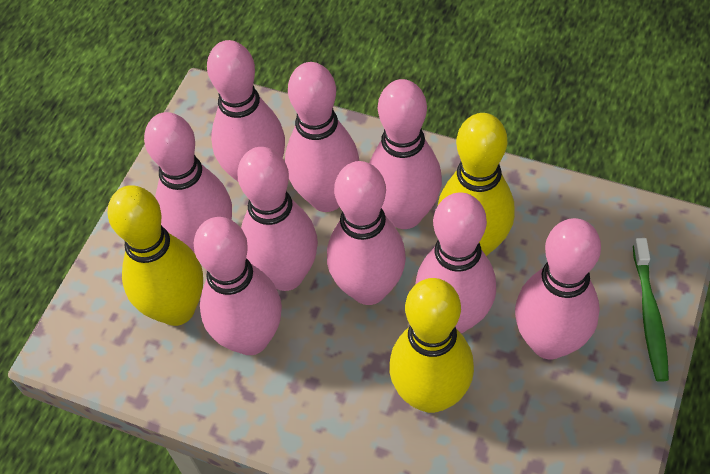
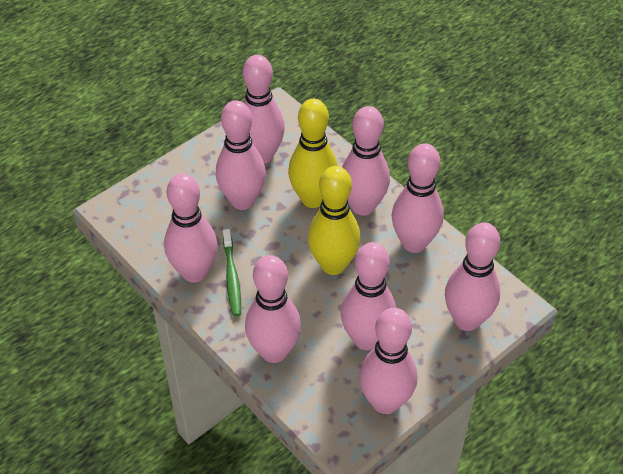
yellow bowling pin: [107,185,203,326] [389,278,474,413] [438,113,515,256] = 3 -> [288,99,338,208] [308,166,360,275] = 2

